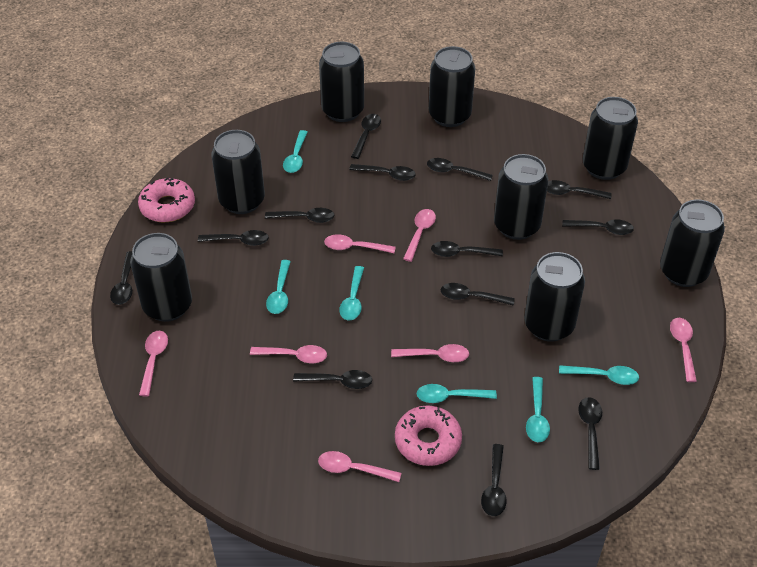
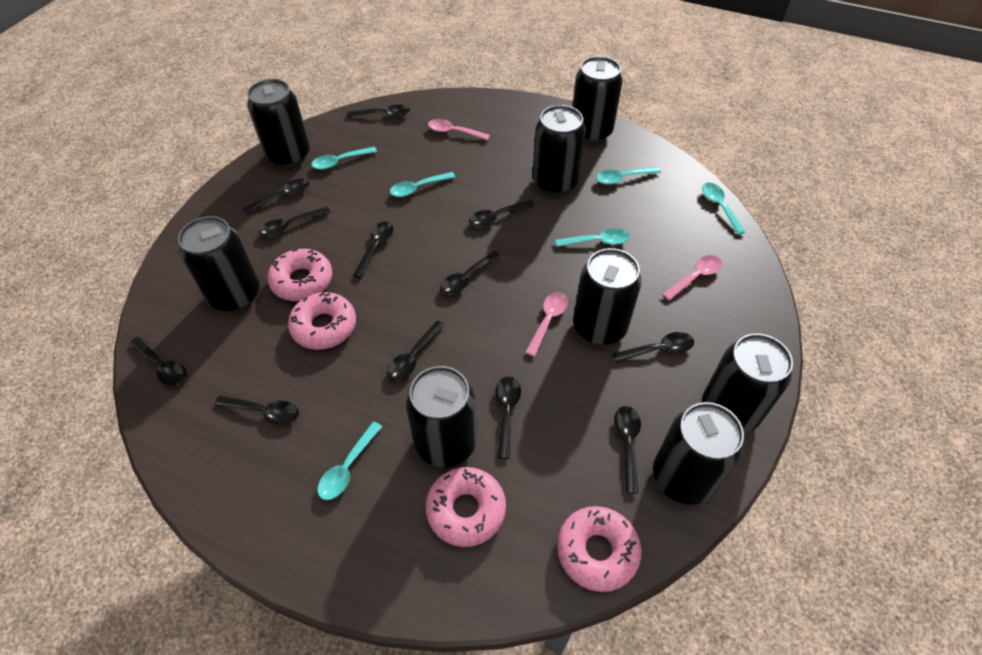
black spoon: [110,251,132,305] [198,230,269,246] [265,208,334,223] [293,370,372,389] [349,164,416,181] [351,114,381,159] [427,158,493,181] [431,241,503,257] [441,283,515,306] [481,444,507,516] [547,180,612,199] [562,219,634,235] [578,397,602,470] = 13 -> [129,337,187,386] [214,395,299,425] [242,179,309,214] [259,207,330,237] [347,105,410,117] [353,222,393,279] [387,320,445,381] [440,251,501,295] [469,200,535,227] [495,376,521,459] [613,332,694,363] [614,406,641,494] = 12
pink donut: [138,177,195,223] [395,405,462,466] = 2 -> [267,249,332,301] [288,292,356,350] [426,467,506,547] [557,506,642,592] = 4
pink spoon: [139,331,168,396] [250,345,327,363] [318,451,401,482] [324,234,395,253] [391,344,469,362] [403,209,436,262] [670,318,697,382] = 7 -> [428,119,490,140] [525,292,568,357] [662,255,722,300] = 3

